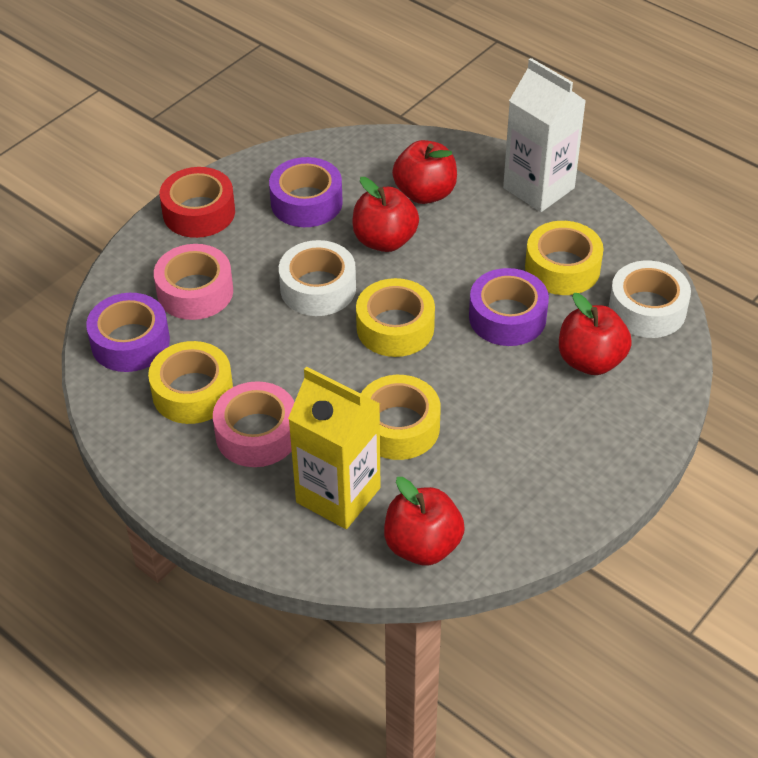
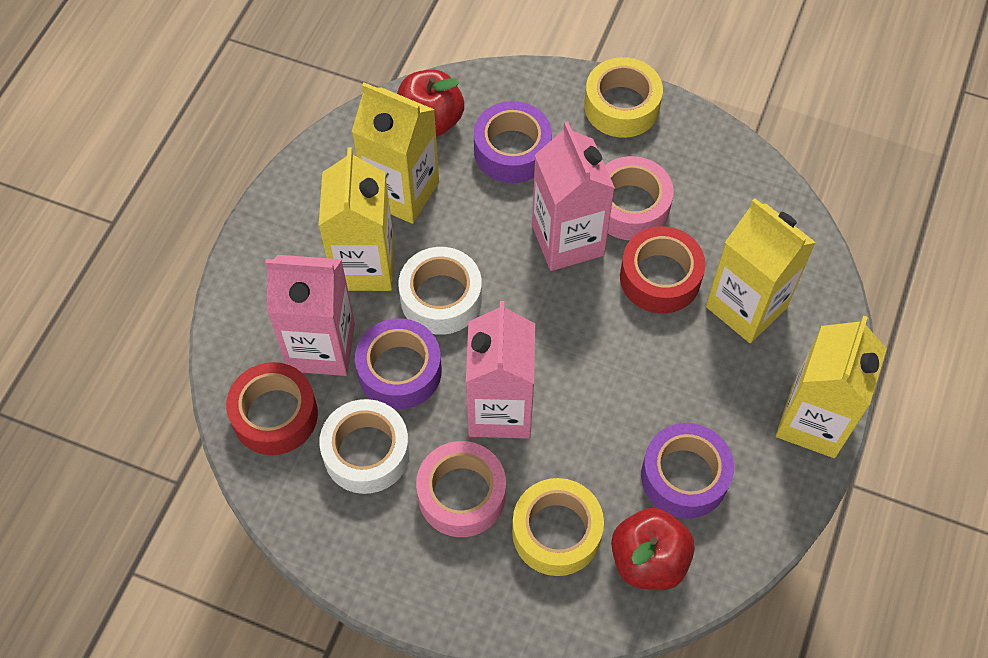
pink carton: none = 0 -> [265,255,355,376] [466,301,535,439] [532,121,615,271] = 3
red apple: [352,177,419,252] [384,477,465,565] [392,140,457,204] [559,293,632,375] = 4 -> [397,70,464,137] [611,508,695,590] = 2
red tape: [160,167,235,238] = 1 -> [226,362,318,455] [620,226,705,314] = 2
white carton: [503,58,586,212] = 1 -> none = 0
yellow carton: [288,367,381,529] = 1 -> [319,148,394,291] [352,83,439,224] [706,198,816,343] [776,315,887,458] = 4
yellow tape: [148,341,233,424] [356,278,435,357] [361,375,441,460] [525,221,604,295] = 4 -> [512,478,604,576] [584,57,663,138] = 2

